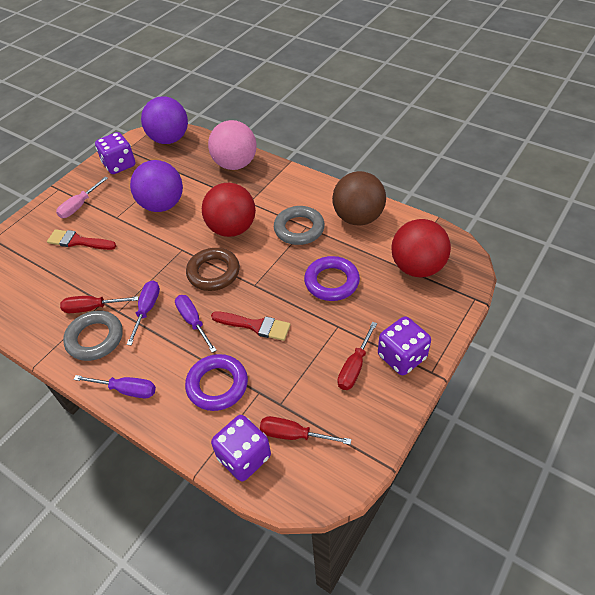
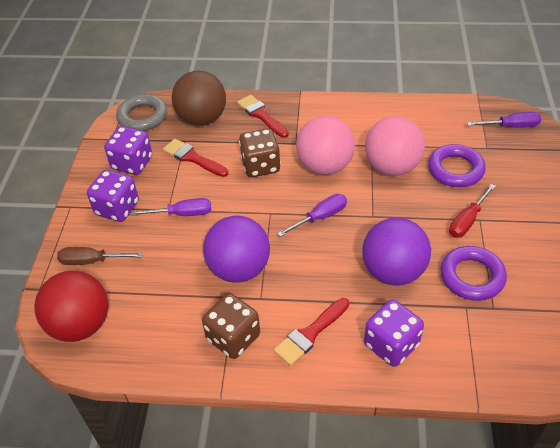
brown dice: none = 0 -> [202,293,260,359] [239,128,281,177] = 2
brown ring: [186,248,240,291] = 1 -> none = 0
brown screwdriver: none = 0 -> [57,247,143,265] = 1
grey ring: [63,311,123,361] [274,206,325,245] = 2 -> [116,94,167,131] = 1
pink ball: [208,120,257,170] = 1 -> [296,116,355,175] [365,116,425,176] = 2
pink screwdriver: [56,177,108,218] = 1 -> none = 0
red ball: [202,183,256,237] [391,219,451,277] = 2 -> [34,271,109,342] = 1
red brush: [47,229,116,250] [211,312,291,341] = 2 -> [163,139,228,177] [237,95,289,138] [274,298,349,366] = 3
red screwdriver: [60,296,138,313] [260,416,351,445] [338,322,377,390] = 3 -> [449,184,496,238] = 1

